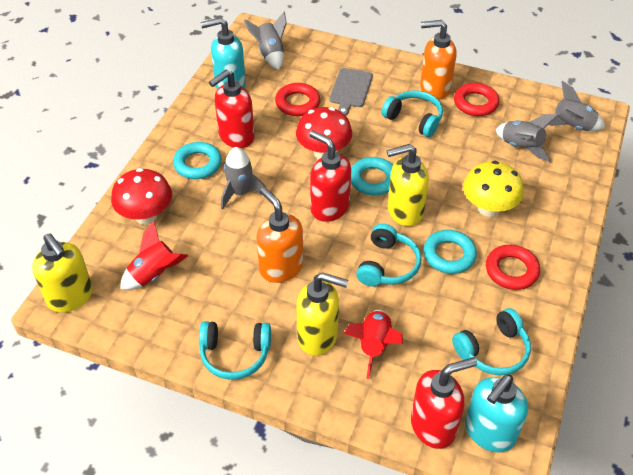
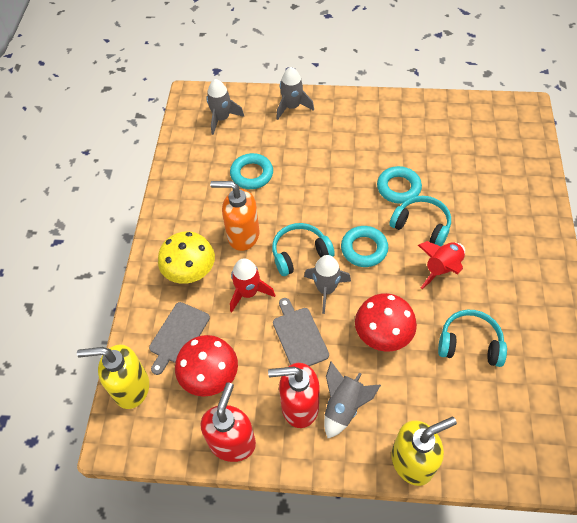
grey cutting board: [330,68,373,116] = 1 -> [149,302,210,375] [273,298,329,366] = 2
orange soap dispenser: [256,187,303,283] [420,20,456,100] = 2 -> [210,181,260,251] = 1
red ring: [275,83,320,116] [454,83,499,116] [486,245,540,290] = 3 -> none = 0
red soap dispenser: [209,70,255,148] [309,130,351,222] [411,357,477,449] = 3 -> [201,382,256,462] [268,363,320,428] = 2
turquoise headphones: [199,321,271,380] [356,223,422,287] [382,90,443,137] [452,308,531,375] = 4 -> [272,223,335,276] [389,196,451,246] [438,310,507,367] = 3
turquoise soap dispenser: [201,17,246,90] [465,374,528,452] = 2 -> none = 0
yellow soap dispenser: [32,233,93,313] [296,272,348,356] [387,144,429,226] = 3 -> [77,344,149,409] [391,417,457,486] = 2

